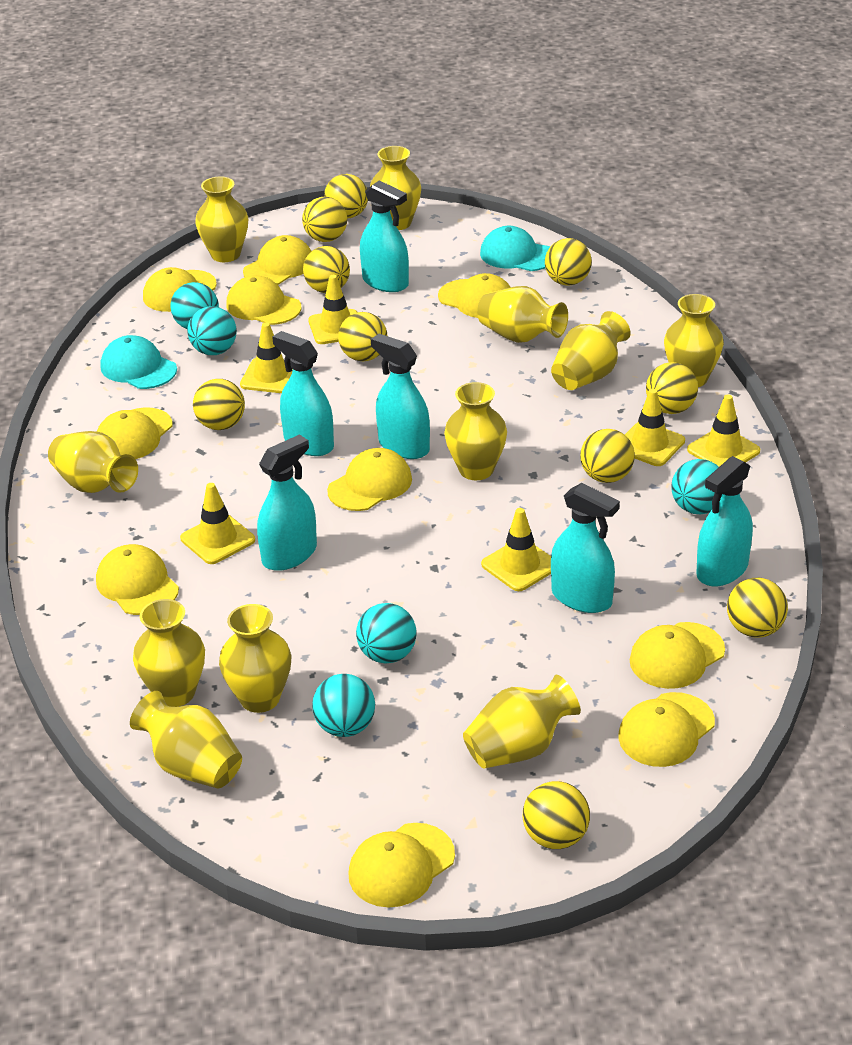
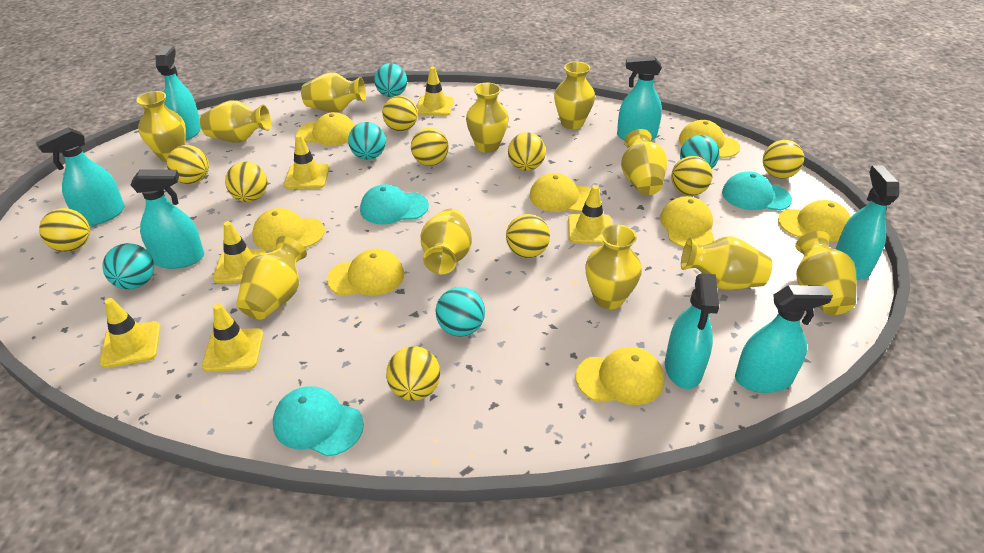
turquoise cap: [101,335,177,389] [480,226,550,271] = 2 -> [273,387,364,457] [360,184,429,224] [722,171,792,211] = 3
turquoise spray bottle: [257,434,317,571] [272,331,334,456] [360,180,409,292] [371,334,430,459] [551,483,620,613] [696,456,753,587] = 6 -> [36,127,125,226] [131,169,204,269] [156,46,201,140] [617,56,662,141] [665,273,719,389] [735,285,833,393] [836,165,899,280] = 7
yellow cap: [96,544,179,615] [97,407,173,459] [143,267,217,312] [226,275,301,325] [243,235,311,285] [327,448,412,511] [348,823,455,907] [438,273,510,318] [618,692,715,767] [630,622,725,689] = 10 -> [252,208,325,251] [297,112,355,146] [327,249,404,296] [530,173,591,212] [576,347,664,405] [660,196,714,247] [679,120,740,158] [778,200,851,242] = 8

